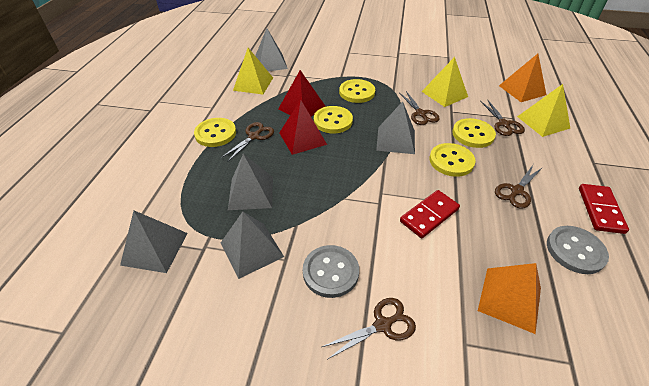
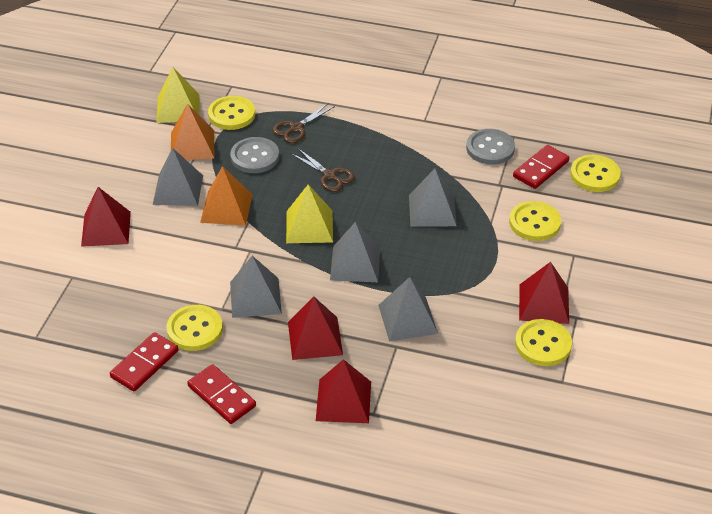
brown scissors: [221,122,274,162] [322,298,416,359] [400,91,440,125] [480,99,525,136] [495,165,543,209] = 5 -> [272,103,335,143] [292,148,355,192] = 2
red domino: [400,190,460,238] [579,184,629,234] = 2 -> [110,332,179,391] [187,364,256,424] [513,145,569,189] = 3
red pyramid: [278,70,326,117] [279,100,327,155] = 2 -> [81,187,131,247] [288,296,343,360] [316,359,371,423] [519,262,569,324] = 4
yellow pyramid: [233,48,273,94] [422,57,468,107] [517,84,570,137] = 3 -> [157,67,200,123] [286,185,333,243] = 2

